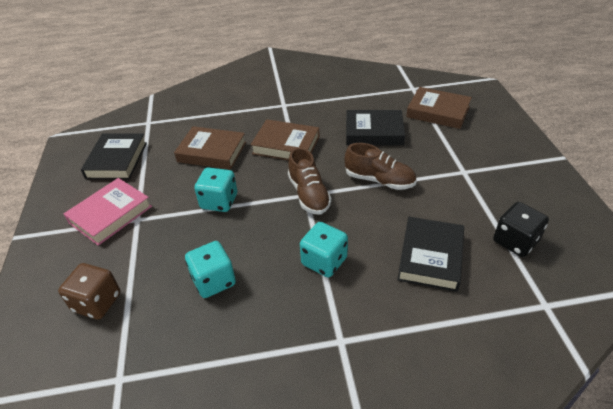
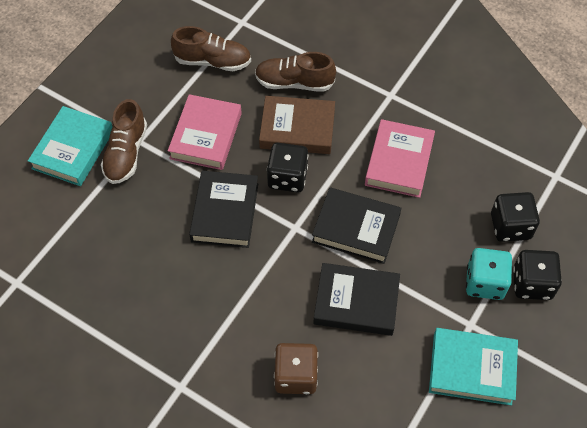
black dice: [493,202,549,257] = 1 -> [267,143,308,192] [491,192,540,242] [513,250,562,300] = 3
brown book: [174,126,246,170] [250,119,320,161] [406,87,472,129] = 3 -> [259,96,335,154] = 1
brown shoe: [288,147,332,215] [345,143,416,190] = 2 -> [101,99,147,184] [171,26,251,71] [255,52,336,92] = 3
pink book: [64,178,152,246] = 1 -> [168,94,242,170] [365,119,435,198] = 2
turquoise book: none = 0 -> [28,106,112,186] [429,328,518,405] = 2
turquoise dice: [185,241,236,298] [194,167,237,212] [300,222,348,277] = 3 -> [466,248,512,300] = 1

